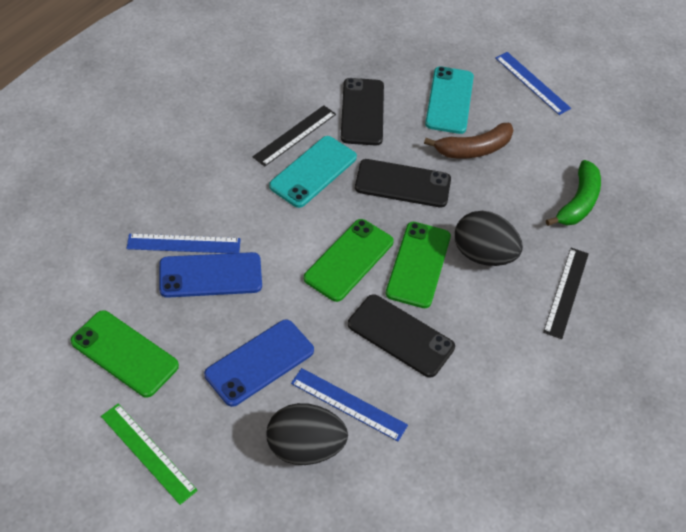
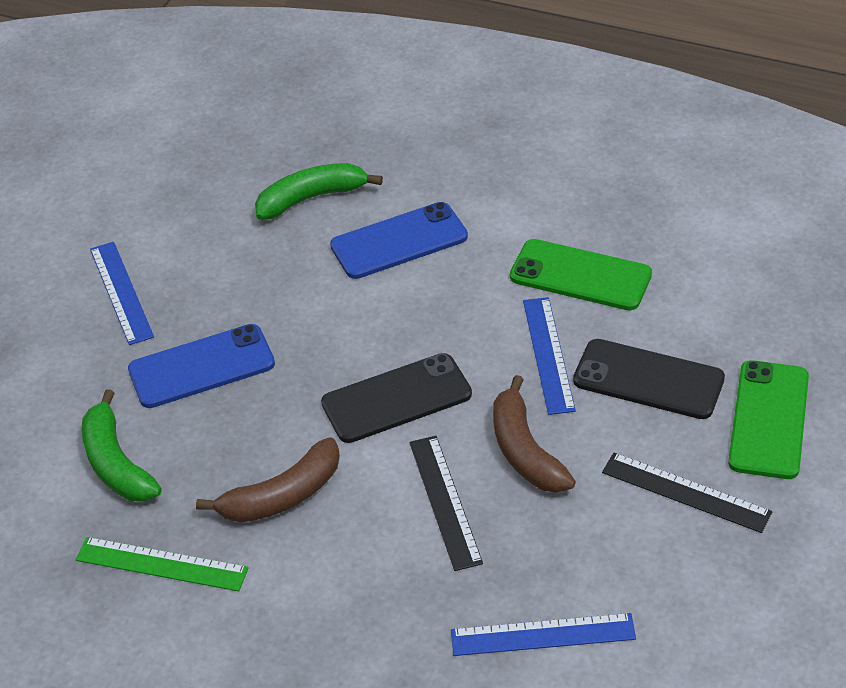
black egg: [267,403,348,465] [455,211,523,266] = 2 -> none = 0
black phone: [341,78,384,146] [348,294,455,378] [355,159,451,208] = 3 -> [321,353,472,443] [573,339,725,419] = 2
brown banana: [424,123,513,158] = 1 -> [196,438,340,523] [493,375,576,493] = 2
green banana: [546,160,601,226] = 1 -> [82,389,162,502] [255,163,383,220] = 2
green phone: [70,310,179,398] [304,219,394,302] [386,222,451,308] = 3 -> [510,239,652,310] [728,360,809,479] = 2
turquoise phone: [269,136,357,208] [425,66,474,134] = 2 -> none = 0

